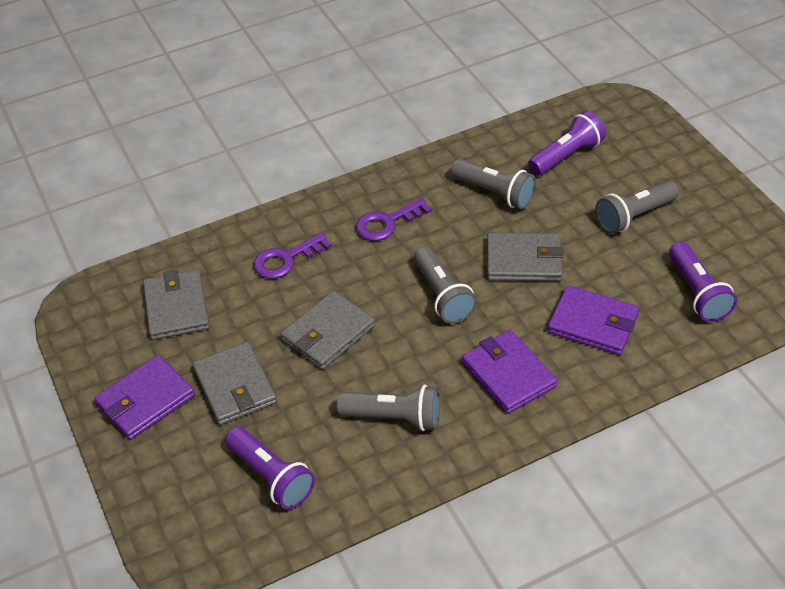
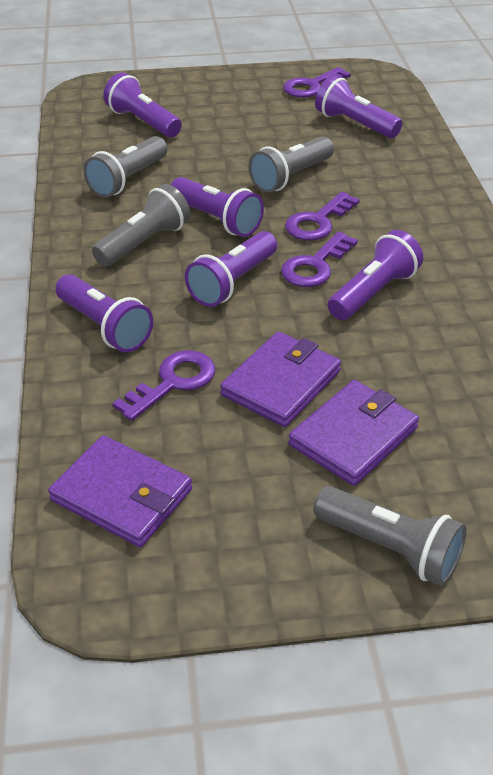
grey wallet: [143,269,210,340] [192,342,277,425] [281,291,375,370] [487,233,564,281] = 4 -> none = 0
purple flashlight: [225,427,315,510] [528,111,606,176] [669,242,737,322] = 3 -> [55,274,153,352] [103,73,182,137] [171,177,264,237] [185,231,277,307] [315,75,402,138] [328,230,423,320] = 6
purple key: [254,233,332,279] [356,198,432,241] = 2 -> [113,350,215,421] [281,232,358,287] [283,67,351,98] [285,192,360,241] = 4

